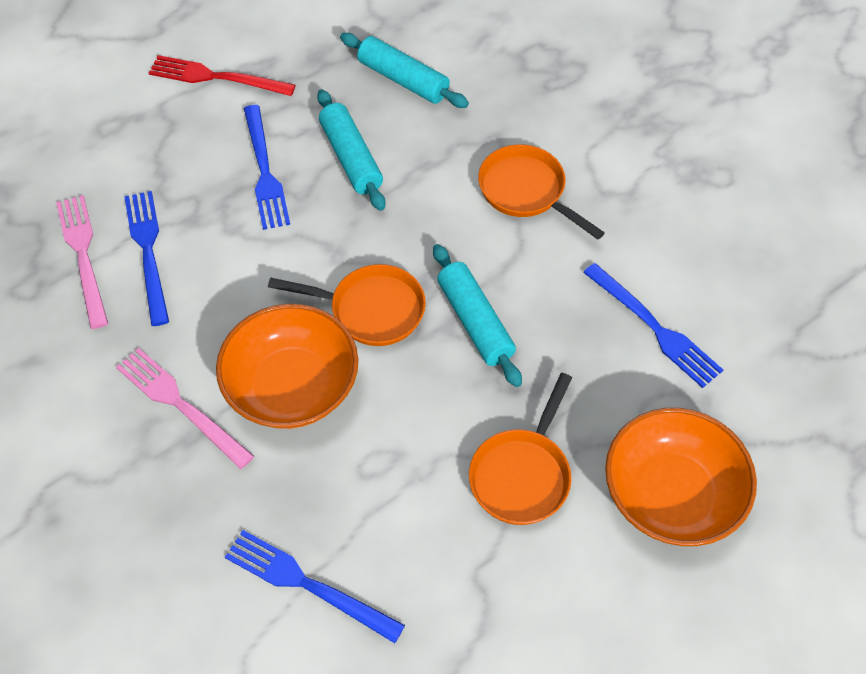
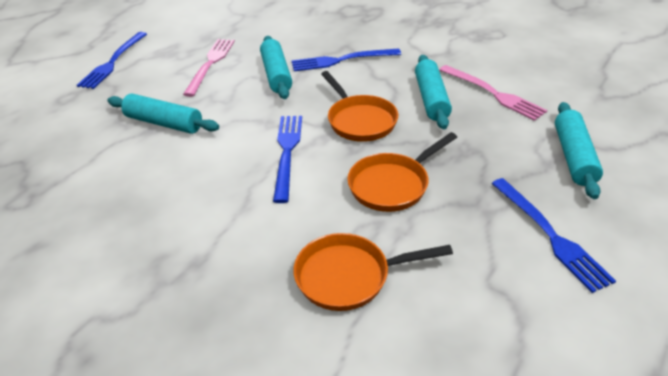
orange bowl: [216,304,358,429] [605,408,757,546] = 2 -> none = 0
red fork: [149,55,296,96] = 1 -> none = 0
turquoise rolling pin: [317,89,385,211] [340,33,469,108] [433,244,522,387] = 3 -> [107,93,219,134] [260,36,292,99] [415,55,452,129] [555,102,603,199] = 4

